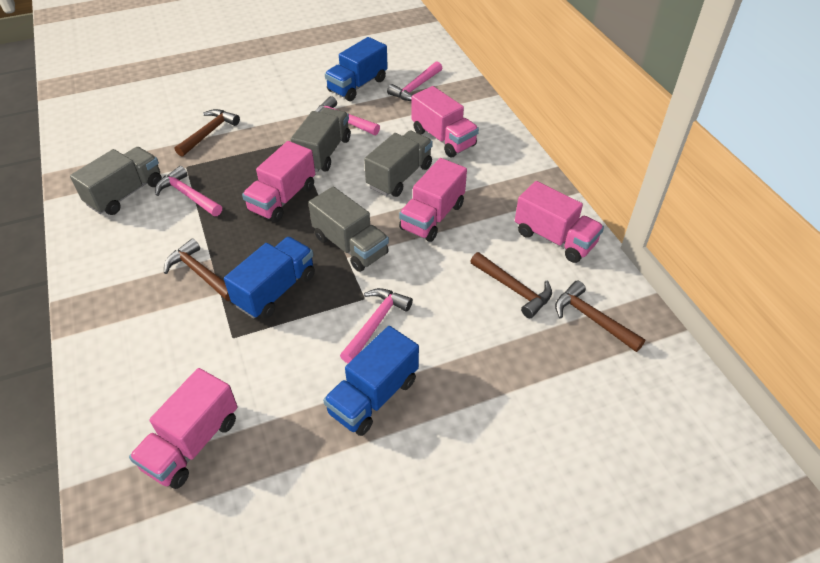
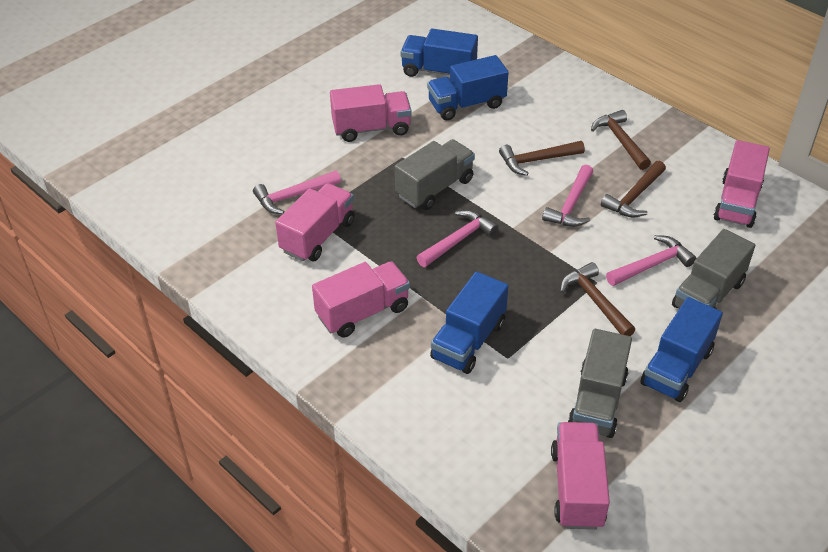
blue truck: [224,237,315,319] [323,326,419,436] [325,37,388,101] = 3 -> [401,29,478,77] [427,55,508,120] [430,271,509,374] [640,297,723,402] = 4
grey truck: [70,147,162,215] [291,107,351,172] [308,187,389,272] [364,131,433,197] = 4 -> [395,139,475,210] [568,329,632,438] [672,229,755,309] = 3

